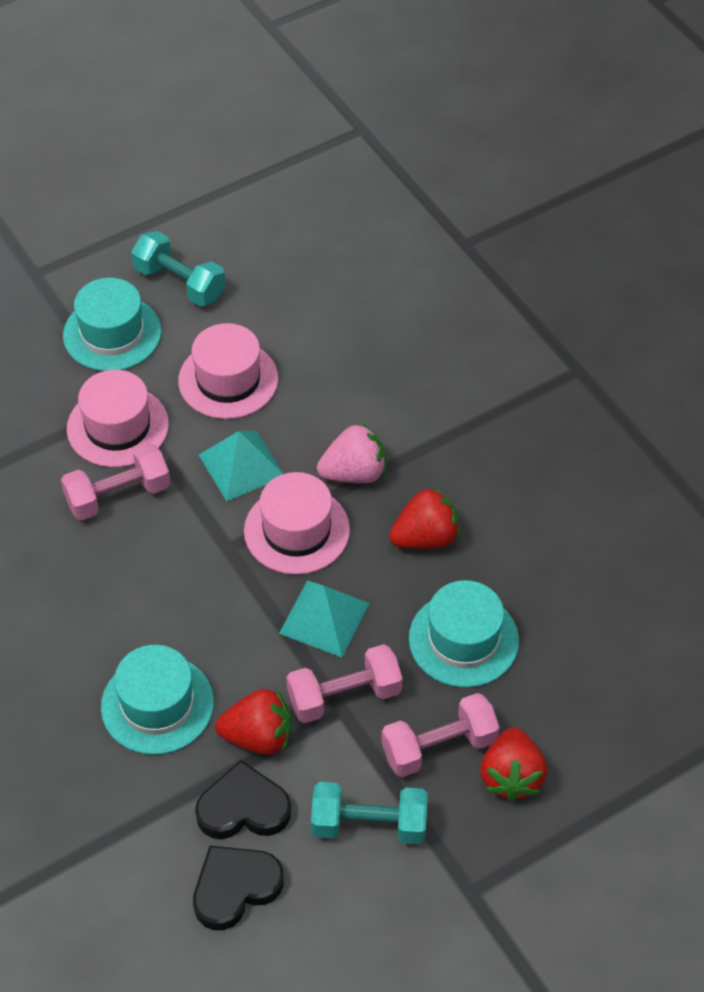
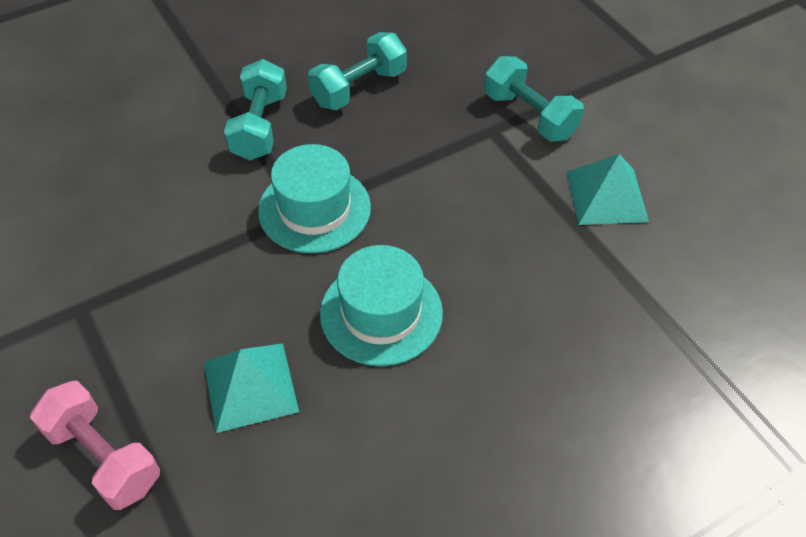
black heart: [193,846,284,930] [195,760,291,839] = 2 -> none = 0
pink dumbbell: [61,444,170,520] [286,644,403,723] [381,693,500,777] = 3 -> [30,381,160,510] = 1
pink hat: [67,370,169,467] [178,323,278,419] [244,472,350,575] = 3 -> none = 0
pink strawberry: [317,423,386,483] = 1 -> none = 0
red strawberry: [215,689,291,755] [389,487,460,549] [480,727,547,802] = 3 -> none = 0
turquoise dumbbell: [131,231,226,307] [311,782,428,844] = 2 -> [224,59,287,160] [308,32,407,110] [484,56,584,142] = 3
turquoise hat: [63,278,162,371] [101,645,214,755] [409,580,519,688] = 3 -> [258,144,371,253] [320,245,443,366] = 2

